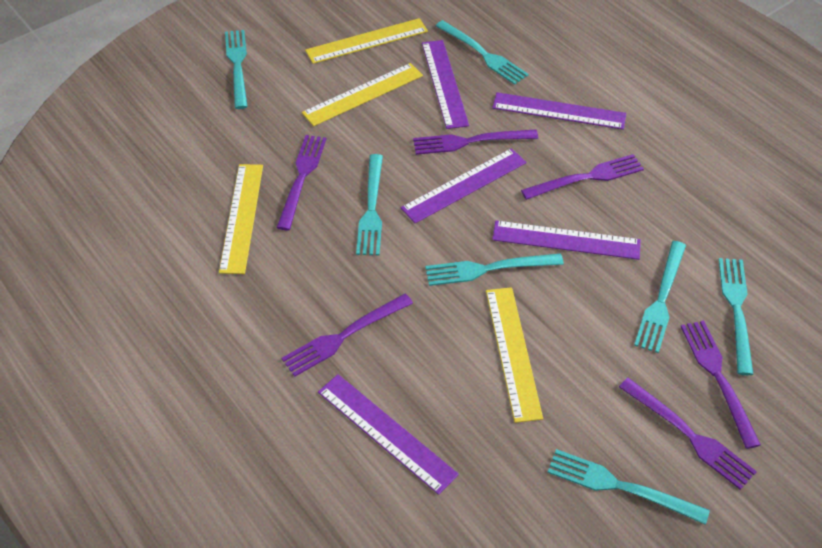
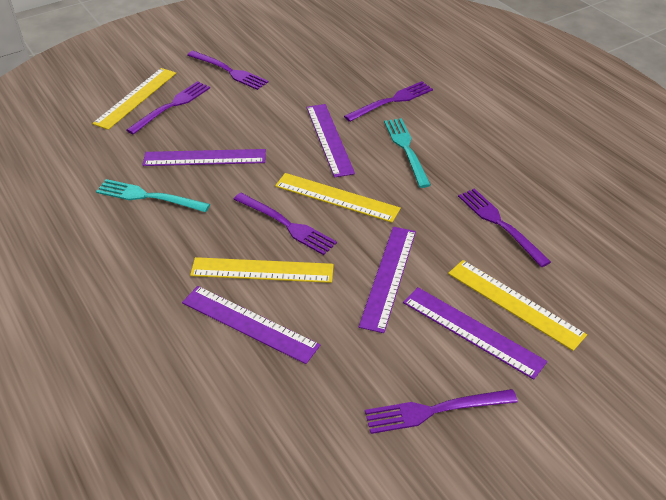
turquoise fork: [225,30,248,109] [356,154,383,256] [425,253,564,286] [435,20,529,85] [547,449,710,525] [634,241,686,353] [718,258,754,375] = 7 -> [96,179,210,212] [384,118,431,188] = 2

